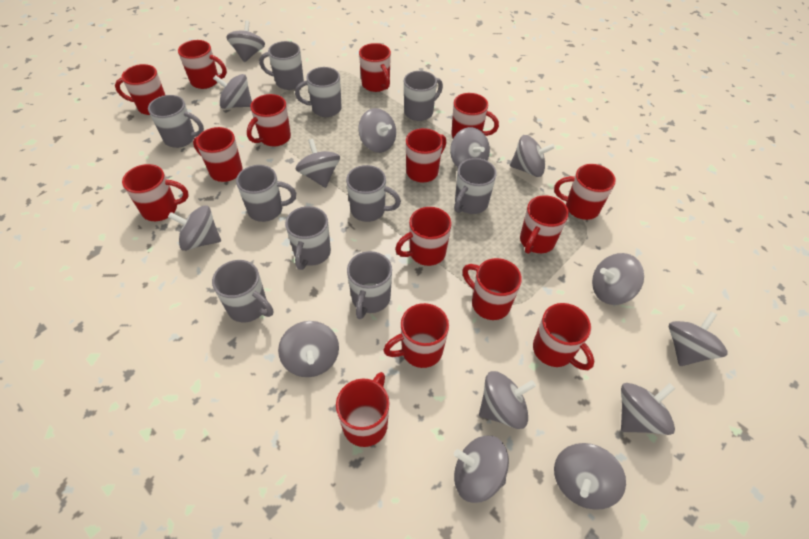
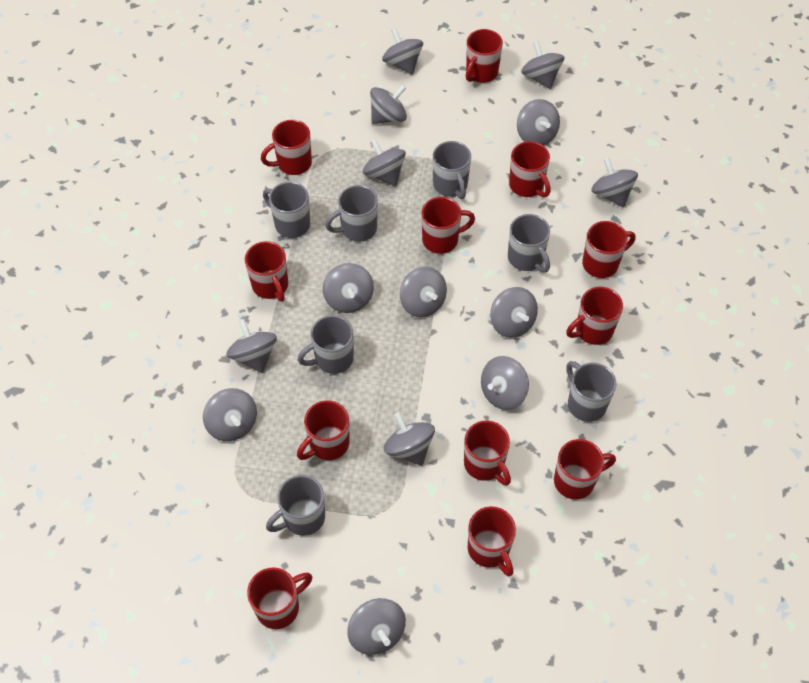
grey mug: [148,95,204,148] [212,260,273,322] [236,165,296,222] [259,41,304,90] [285,206,331,270] [295,67,342,117] [346,165,401,222] [347,251,392,319] [404,71,443,121] [454,158,497,214] = 10 -> [263,182,310,238] [266,475,325,536] [298,315,354,374] [325,185,378,242] [433,141,471,199] [508,214,550,273] [566,361,617,422] = 7
red mug: [115,64,165,115] [122,164,189,221] [178,40,227,89] [193,127,243,182] [247,94,291,147] [336,372,390,447] [359,43,391,92] [383,303,449,368] [395,207,452,266] [406,128,446,182] [451,93,499,138] [462,258,522,320] [520,195,569,254] [533,303,594,370] [554,164,616,220] = 15 -> [245,241,288,302] [247,568,312,629] [261,120,312,175] [297,400,350,460] [421,197,475,254] [464,421,511,486] [466,29,503,83] [468,506,516,576] [509,141,551,197] [554,439,616,499] [566,287,623,345] [582,221,636,278] = 12

